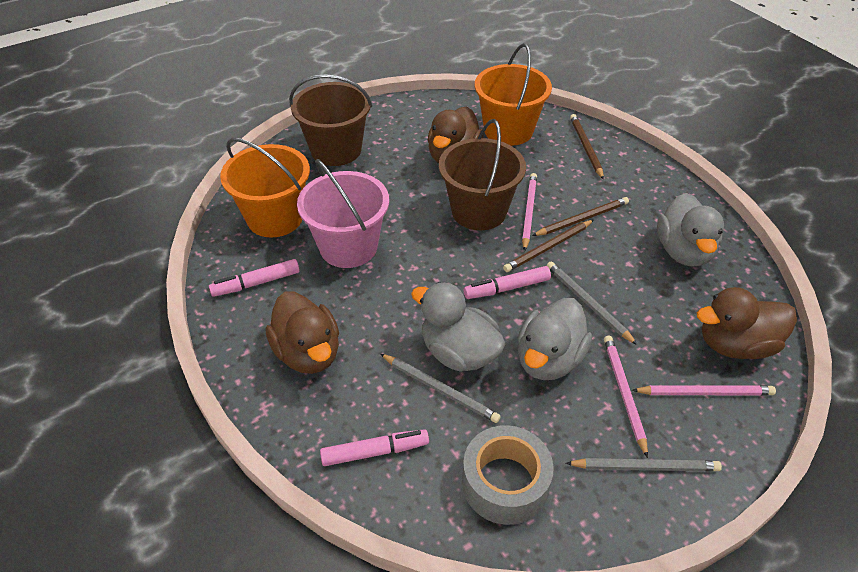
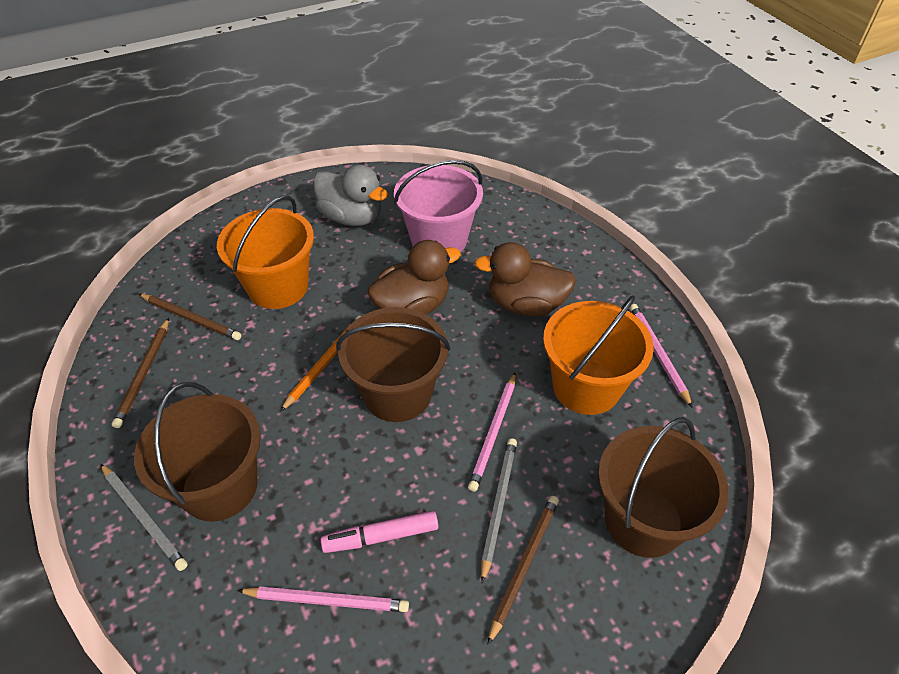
brown bucket: [289,74,372,166] [439,119,526,230] = 2 -> [134,382,261,522] [336,307,450,422] [598,417,729,558] = 3
brown duck: [265,292,339,374] [428,107,484,163] [697,287,797,359] = 3 -> [367,240,461,315] [474,242,576,316] = 2
grey duck: [411,282,506,372] [518,298,592,380] [657,193,724,267] = 3 -> [313,165,388,226] = 1
grey pencil: [380,354,501,423] [547,262,637,345] [566,458,722,472] = 3 -> [101,464,188,571] [481,438,517,583] = 2
grey tape: [462,425,554,525] = 1 -> none = 0
orange pencil: none = 0 -> [280,316,361,412] = 1
pink marker: [209,259,300,297] [320,429,429,466] [464,266,551,299] = 3 -> [321,511,438,553] = 1

